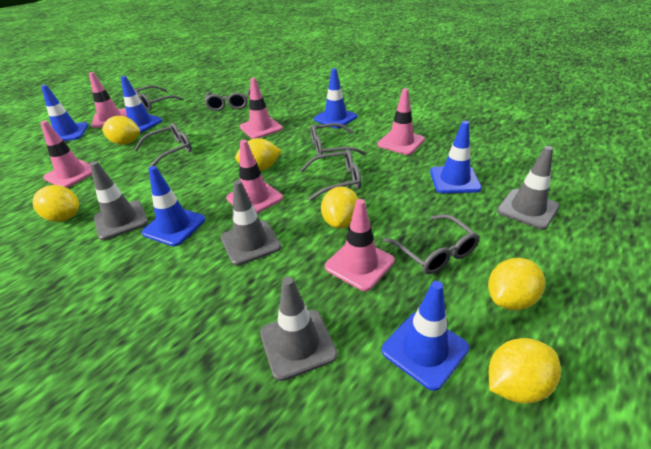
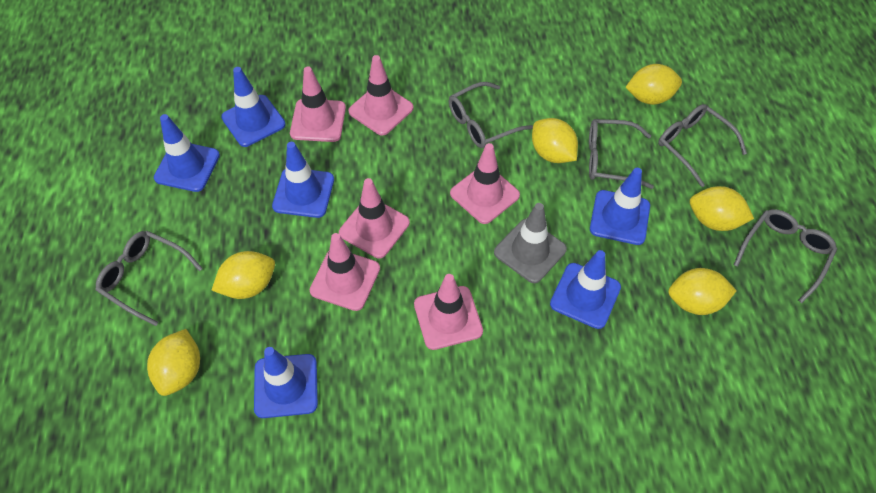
grey glasses: [133,85,184,110] [134,123,192,169] [204,89,250,111] [300,149,361,201] [310,123,366,159] [383,214,480,274] = 6 -> [96,231,203,326] [449,82,533,148] [589,119,654,189] [658,104,747,187] [734,209,837,303] = 5
grey traffic cone: [90,161,148,240] [221,180,281,266] [260,277,337,381] [497,146,560,230] = 4 -> [494,203,567,283] = 1

